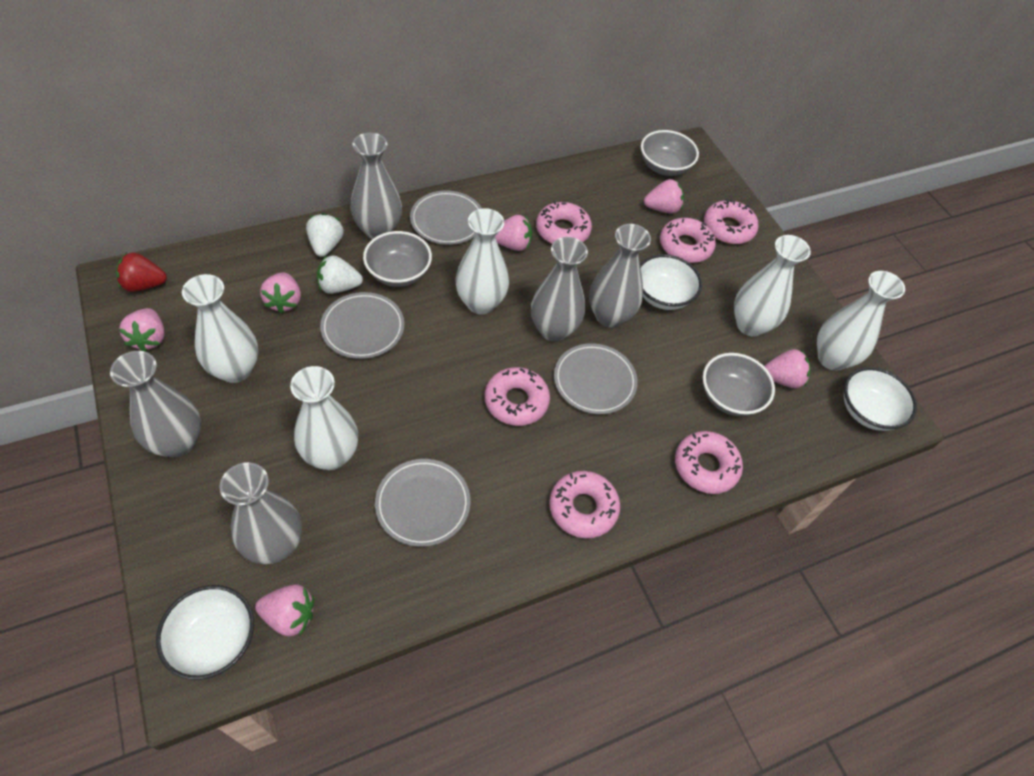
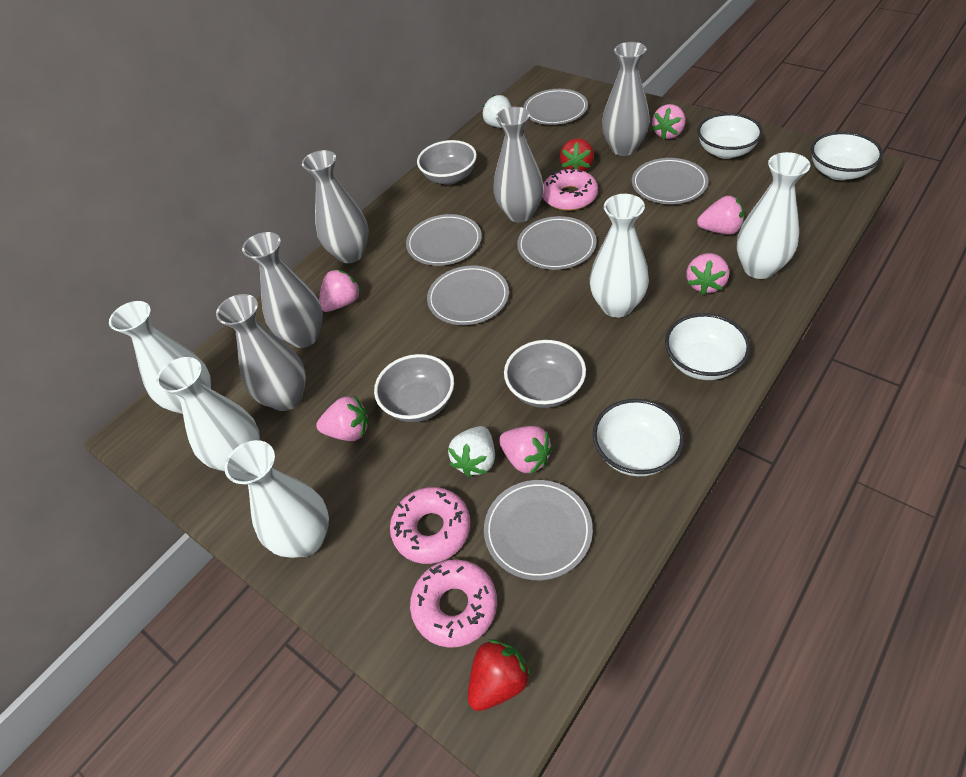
grey plate: [320,292,405,359] [375,459,471,547] [410,191,482,245] [554,343,638,414] = 4 -> [406,214,482,266] [427,266,509,325] [484,480,593,580] [517,216,597,270] [523,89,588,125] [632,158,709,204] = 6
pink donut: [485,367,550,426] [536,201,592,244] [549,471,620,538] [660,218,716,263] [675,431,743,494] [704,199,759,244] = 6 -> [390,487,470,564] [410,559,497,648] [542,167,598,211] = 3
red strawberry: [116,252,167,292] = 1 -> [468,639,531,711] [560,138,594,171] = 2
white bowl: [156,585,254,680] [640,254,702,310] [844,367,917,431] = 3 -> [593,399,684,476] [665,313,750,380] [697,113,763,159] [811,132,883,180] = 4

